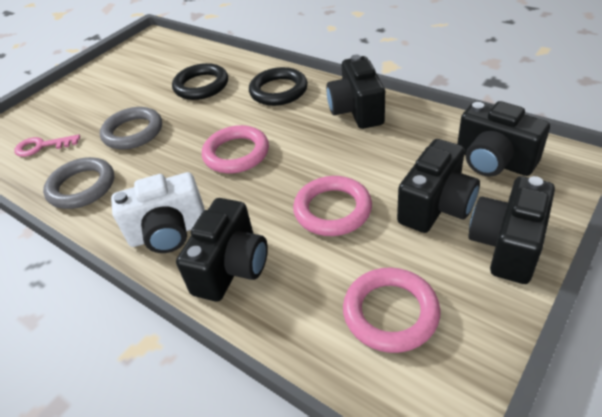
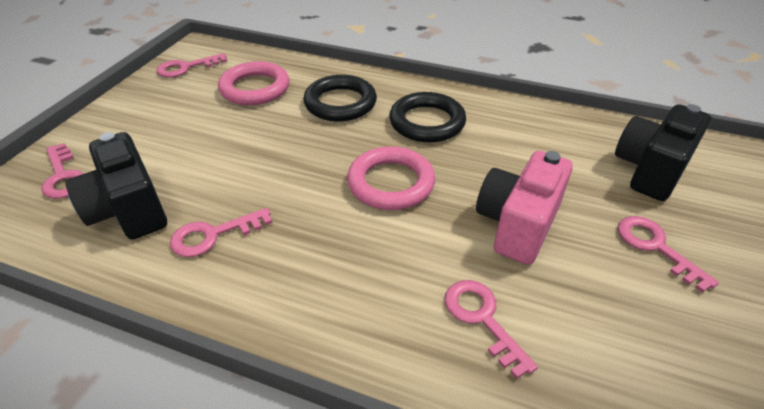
black camera: [176,198,268,302] [326,55,385,129] [397,139,480,233] [457,101,550,177] [468,176,555,284] = 5 -> [65,132,167,240] [615,104,711,201] = 2
grey ring: [43,157,114,209] [100,107,162,150] = 2 -> none = 0
pink camera: none = 0 -> [476,151,573,265] = 1
pink key: [14,135,80,157] = 1 -> [41,143,84,199] [157,53,227,78] [170,208,273,257] [445,280,538,379] [618,216,719,293] = 5
pink ring: [202,125,269,173] [293,176,372,236] [343,268,441,353] = 3 -> [218,61,289,105] [347,146,435,210] = 2
white camera: [111,172,205,253] = 1 -> none = 0

